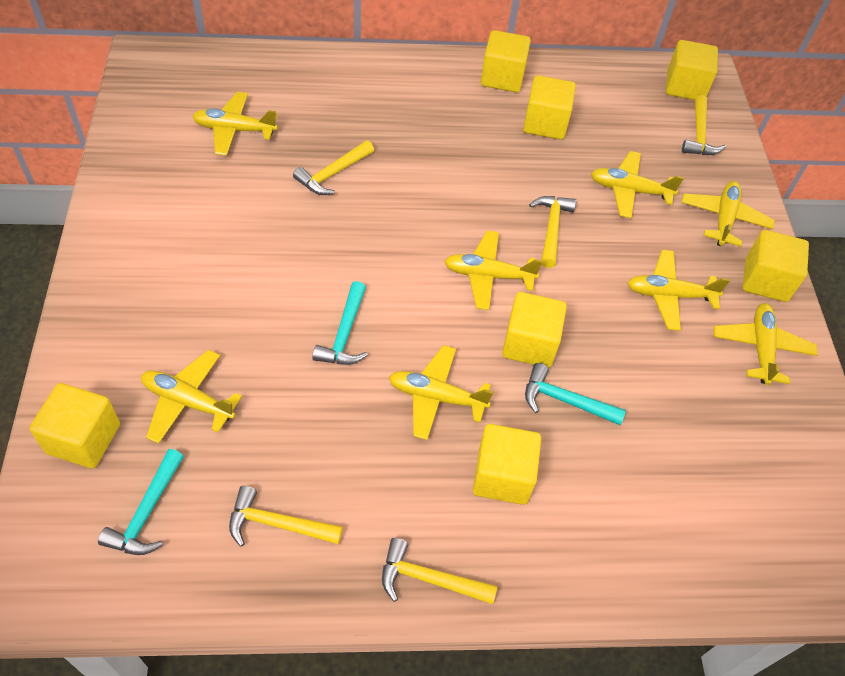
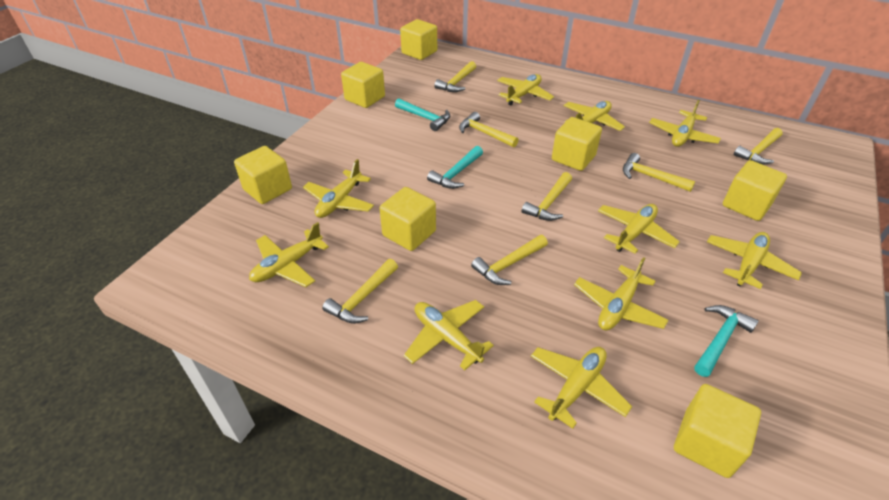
yellow hammer: [229,486,343,547] [293,140,374,195] [382,538,498,604] [529,196,576,268] [682,95,726,155] = 5 -> [322,259,398,324] [434,61,476,92] [459,112,518,147] [471,235,548,285] [522,172,572,221] [623,153,695,192] [734,128,783,165] = 7
yellow plane: [141,350,242,444] [192,92,278,156] [389,345,493,440] [444,230,543,310] [591,151,684,218] [627,250,730,331] [681,181,775,247] [714,303,818,385] = 8 -> [249,222,329,287] [303,159,374,218] [404,300,494,370] [497,74,554,105] [531,347,632,429] [564,101,625,131] [574,257,668,330] [598,204,680,254] [649,100,721,147] [707,232,802,289] = 10

